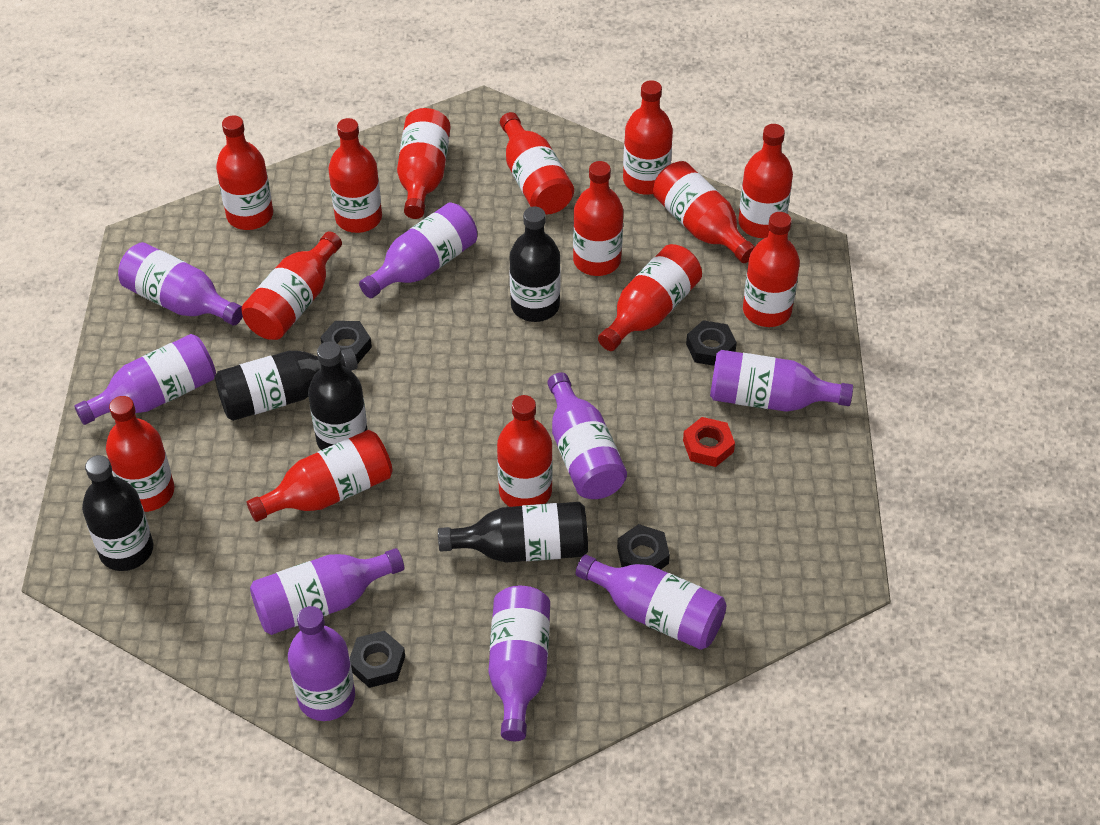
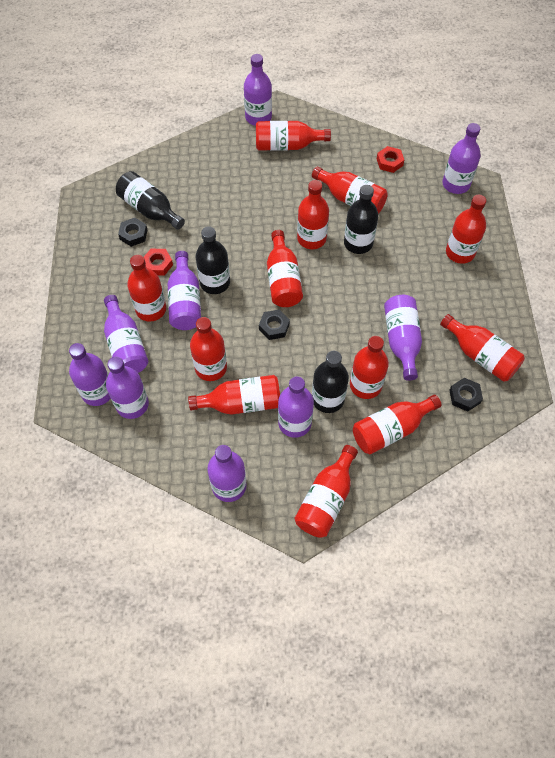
black bottle: [82,455,153,571] [215,348,358,421] [308,342,368,450] [438,502,588,563] [509,207,561,322] = 5 -> [116,171,185,230] [196,226,230,294] [312,351,349,413] [344,185,379,254] = 4
black nut: [320,321,372,364] [350,631,405,688] [617,524,670,570] [686,320,737,366] = 4 -> [118,218,147,247] [259,310,290,340] [450,378,483,412] = 3
red bottle: [106,396,174,512] [216,116,273,230] [241,231,342,340] [247,430,393,522] [328,118,382,233] [397,108,450,219] [497,395,553,507] [500,112,574,215] [573,161,623,276] [598,244,702,351] [623,80,673,195] [653,161,755,263] [738,124,793,238] [743,212,800,327] = 14 -> [127,255,166,322] [188,375,280,415] [190,317,227,381] [256,121,331,151] [267,230,303,307] [295,445,358,538] [297,180,329,249] [312,166,388,214] [350,336,389,399] [353,395,441,454] [440,314,525,382] [446,195,486,264] = 12
red nut: [683,417,735,467] = 1 -> [144,249,173,276] [377,146,404,173] = 2

